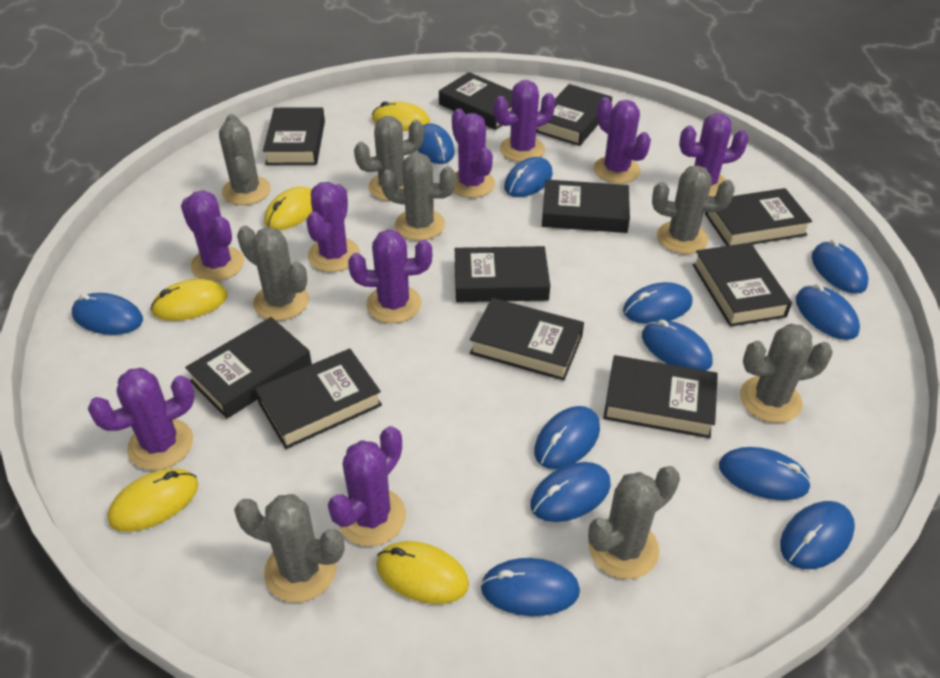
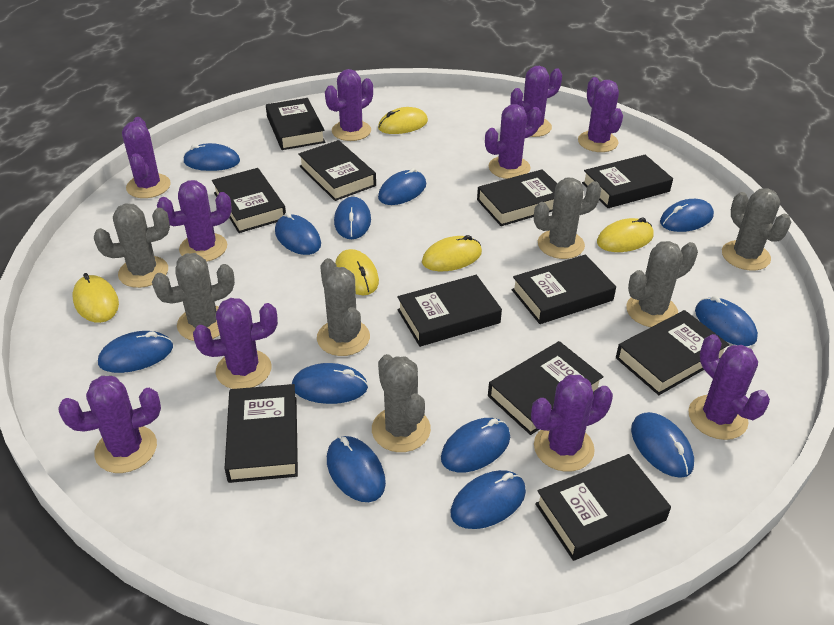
grey cactus: [219,114,271,205] [234,494,345,603] [237,226,309,321] [354,116,424,201] [381,153,456,241] [588,466,680,579] [652,165,735,254] [740,324,833,423] = 8 -> [94,203,170,288] [152,253,235,341] [317,258,370,356] [372,354,431,452] [534,178,601,259] [626,241,698,327] [722,189,791,271] = 7
purple cactus: [88,368,195,470] [181,190,244,281] [307,182,360,272] [328,426,406,546] [348,229,432,323] [452,109,495,198] [494,80,555,162] [594,97,651,183] [679,113,749,196] = 9 -> [58,376,161,473] [122,117,171,198] [157,180,232,262] [193,298,278,389] [325,69,373,141] [485,104,541,179] [510,66,562,137] [531,375,613,472] [578,77,623,152] [688,334,770,440] = 10

